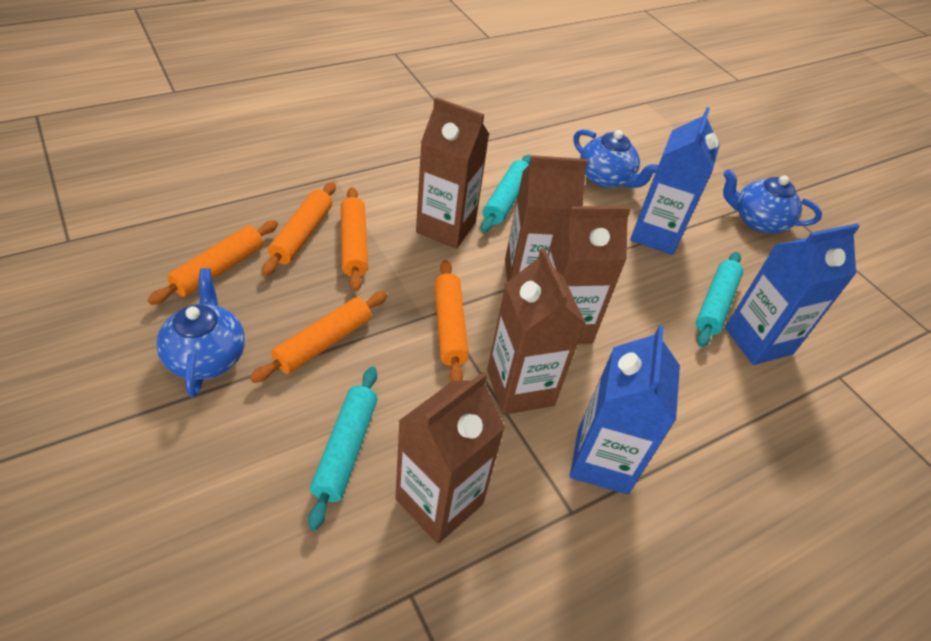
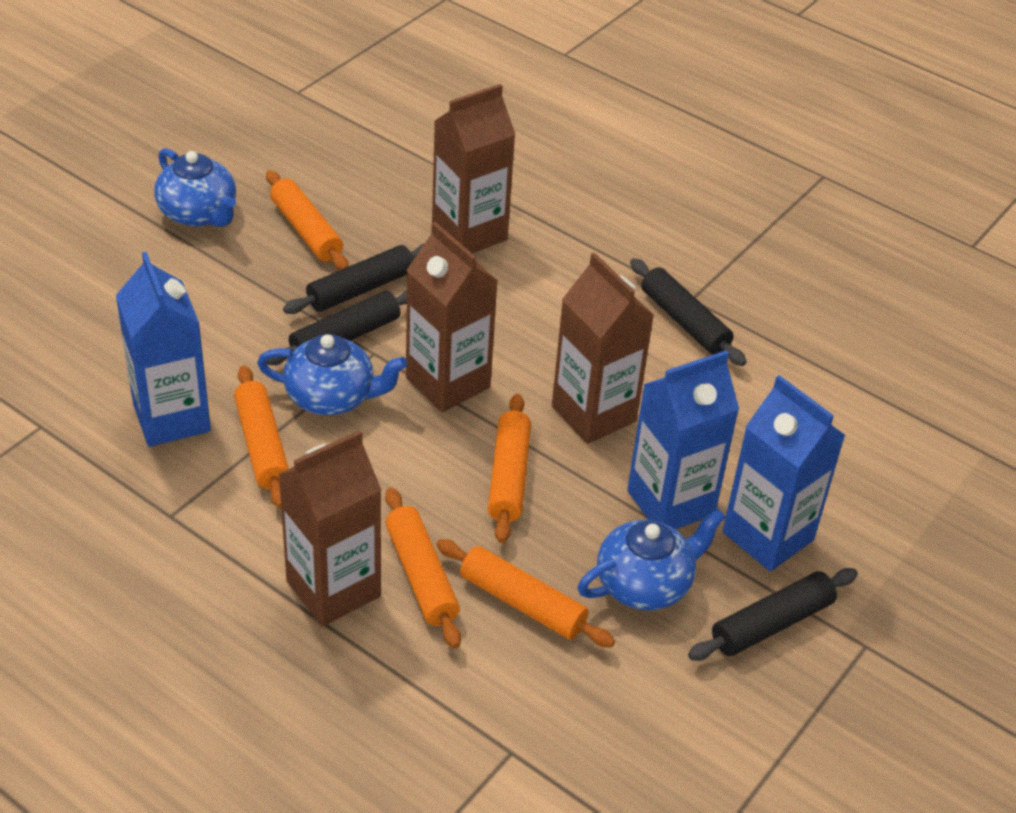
black rolling pin: none = 0 -> [266,290,407,365] [283,244,424,314] [630,258,747,366] [688,568,858,661] = 4
brown carton: [395,372,505,544] [416,97,489,249] [487,248,586,415] [505,155,588,282] [548,206,631,344] = 5 -> [278,430,381,626] [406,222,498,412] [432,84,516,253] [552,252,654,444] = 4
turquoise rolling pin: [308,367,378,530] [481,155,531,233] [696,252,743,347] = 3 -> none = 0

